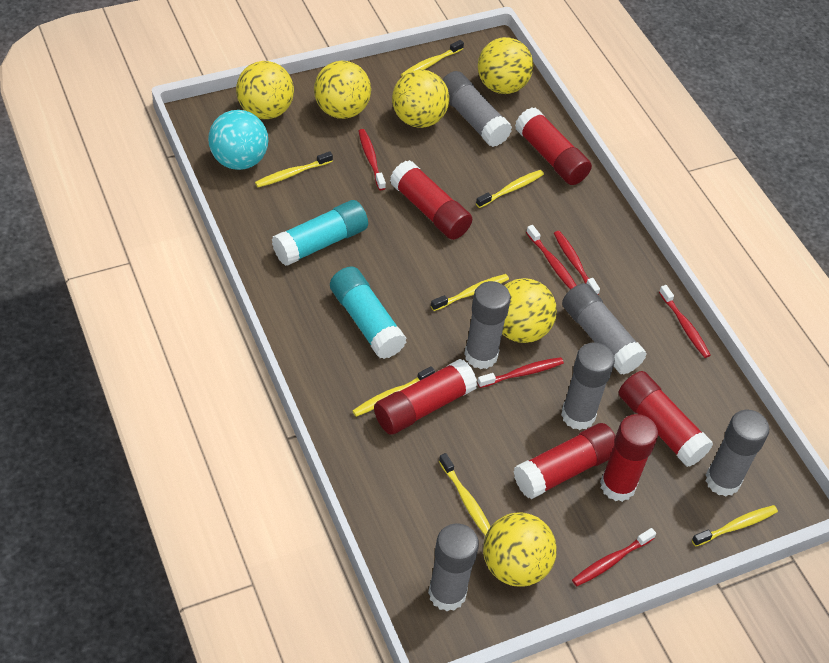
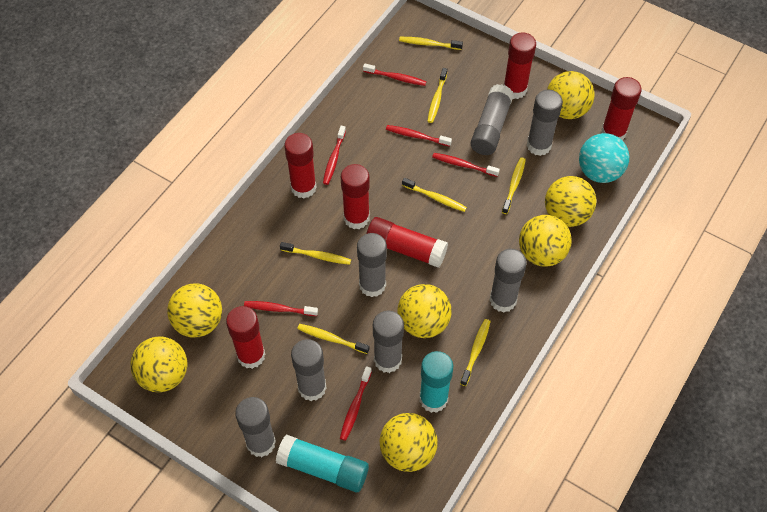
grey glue stick: [428,523,479,611] [442,71,512,147] [464,281,511,369] [561,342,615,430] [562,283,647,375] [705,410,769,497] = 6 -> [235,397,276,457] [291,339,327,401] [357,233,387,297] [373,310,404,373] [471,84,514,155] [489,249,527,312] [527,90,563,156] = 7
yellow ball: [236,61,294,119] [314,61,371,119] [392,70,449,128] [478,37,533,94] [483,512,557,587] [502,278,557,343] = 6 -> [130,336,187,392] [167,283,222,338] [379,413,438,472] [397,284,452,338] [519,215,572,267] [545,176,596,227] [547,71,595,119] = 7

